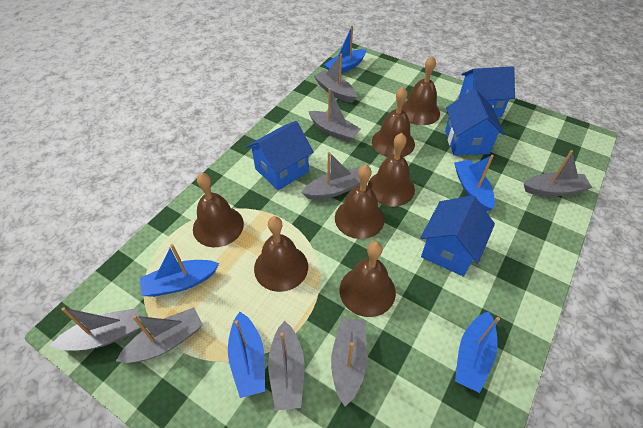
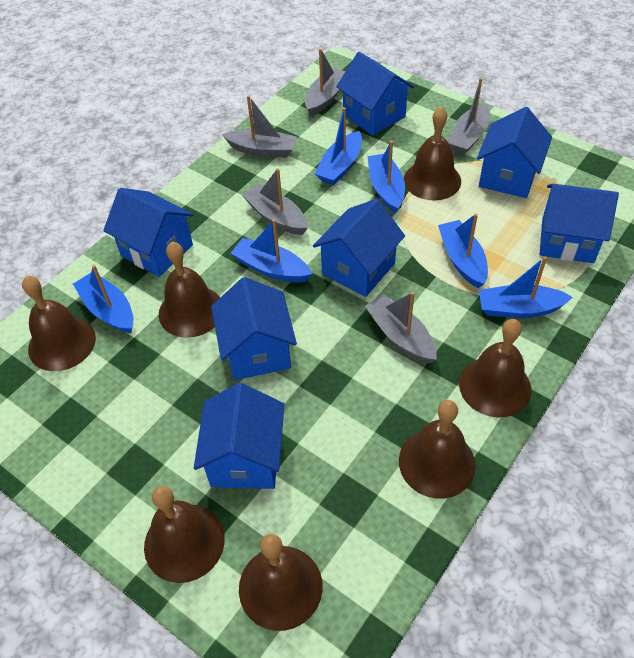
blue boat: [140,244,219,297] [228,312,265,398] [324,25,367,73] [454,155,495,212] [455,311,500,393] = 5 -> [73,265,134,333] [231,219,312,282] [315,107,362,185] [367,141,405,213] [438,213,488,288] [479,256,573,318] = 6
blue house: [246,121,314,190] [421,195,495,277] [445,89,505,155] [459,66,515,118] = 4 -> [103,188,193,277] [194,383,285,489] [211,277,297,380] [313,199,405,297] [336,52,414,136] [477,107,552,198] [539,184,619,263] = 7
grey boat: [50,307,140,351] [116,307,203,363] [268,321,305,410] [302,152,360,200] [308,88,361,142] [314,54,357,103] [331,318,367,407] [524,150,592,196] = 8 -> [222,95,297,158] [242,168,308,235] [305,49,346,116] [365,292,437,363] [448,78,490,155] = 5

